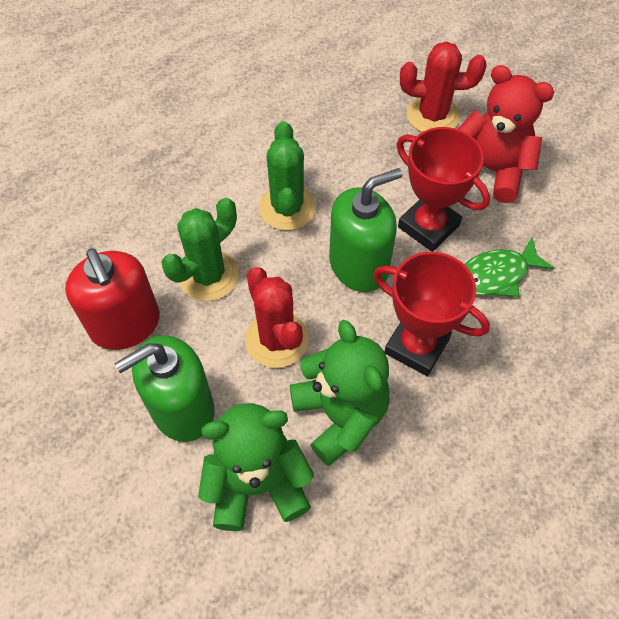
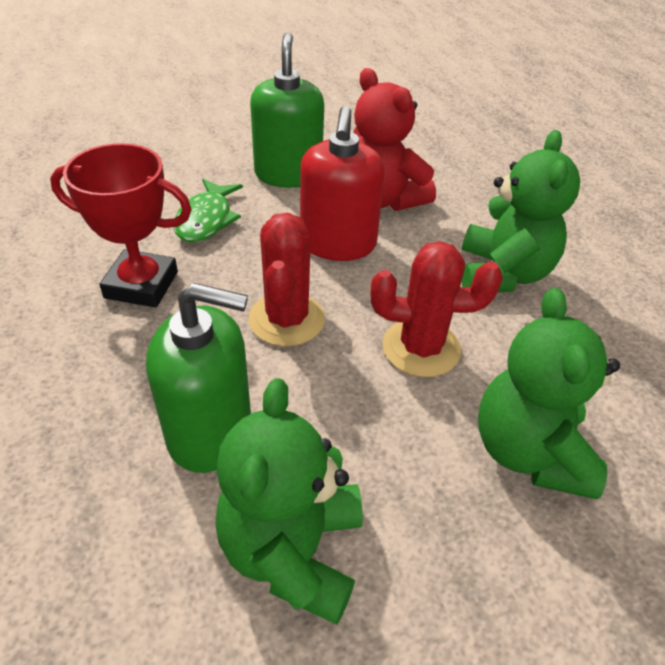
green cactus: [162,198,239,301] [259,121,316,231] = 2 -> none = 0
green teddy bear: [198,403,314,531] [290,320,390,466] = 2 -> [216,378,363,625] [462,130,580,292] [478,288,620,499] = 3
red trophy: [373,252,490,376] [396,127,490,252] = 2 -> [50,143,192,308] = 1

